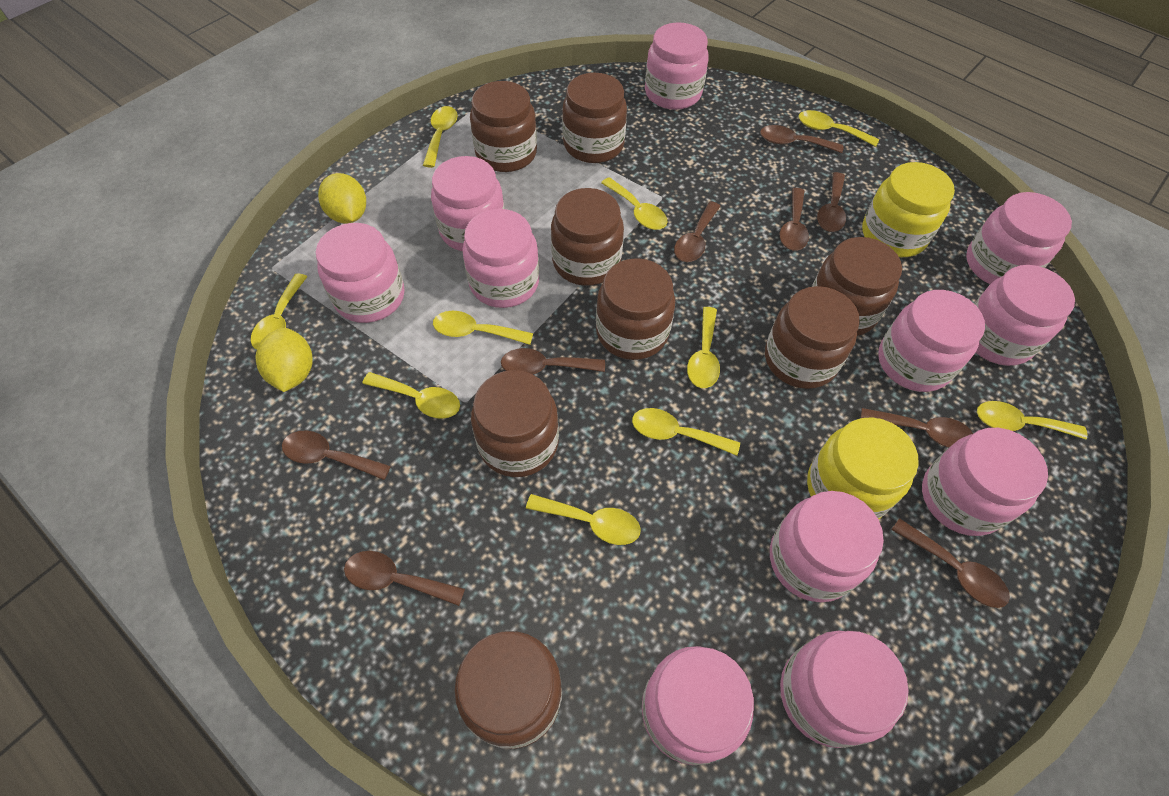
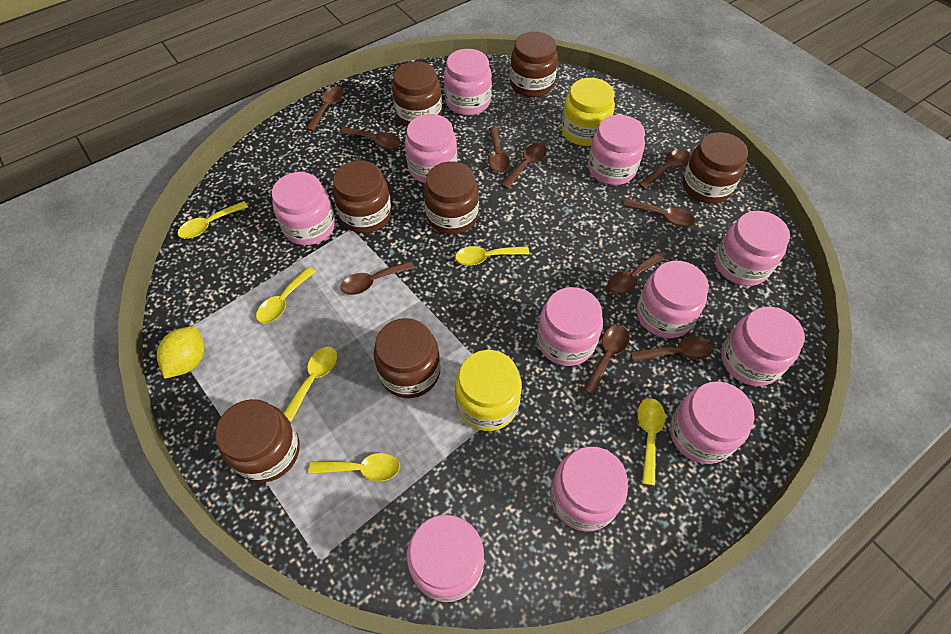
brown jar: [455,631,562,749] [470,81,537,172] [471,370,559,477] [551,188,624,286] [562,73,627,163] [596,258,675,360] [765,286,860,389] [812,237,902,336] = 8 -> [216,399,300,483] [333,160,392,233] [374,318,440,398] [392,61,442,127] [424,162,479,234] [510,32,558,97] [683,132,748,204] = 7
brown spoon: [282,430,391,480] [344,551,465,606] [501,348,605,374] [674,201,721,262] [760,125,844,153] [780,188,809,251] [817,172,846,232] [861,408,973,448] [891,519,1010,608] = 9 -> [306,87,344,132] [340,127,401,149] [341,261,415,295] [489,127,510,173] [501,143,547,189] [583,325,629,395] [607,251,665,295] [623,199,695,227] [630,337,713,362] [638,149,691,189] = 10
yellow lemon: [255,328,313,392] [318,173,366,224] = 2 -> [157,327,204,379] = 1
yellow spoon: [251,274,307,350] [362,372,460,419] [423,106,458,168] [433,311,533,345] [526,494,641,545] [601,177,667,230] [632,408,740,456] [687,307,720,388] [799,110,879,147] [977,401,1087,439] = 10 -> [178,201,248,239] [256,267,316,324] [284,347,337,422] [308,453,400,481] [455,246,530,266] [637,398,665,486] = 6

